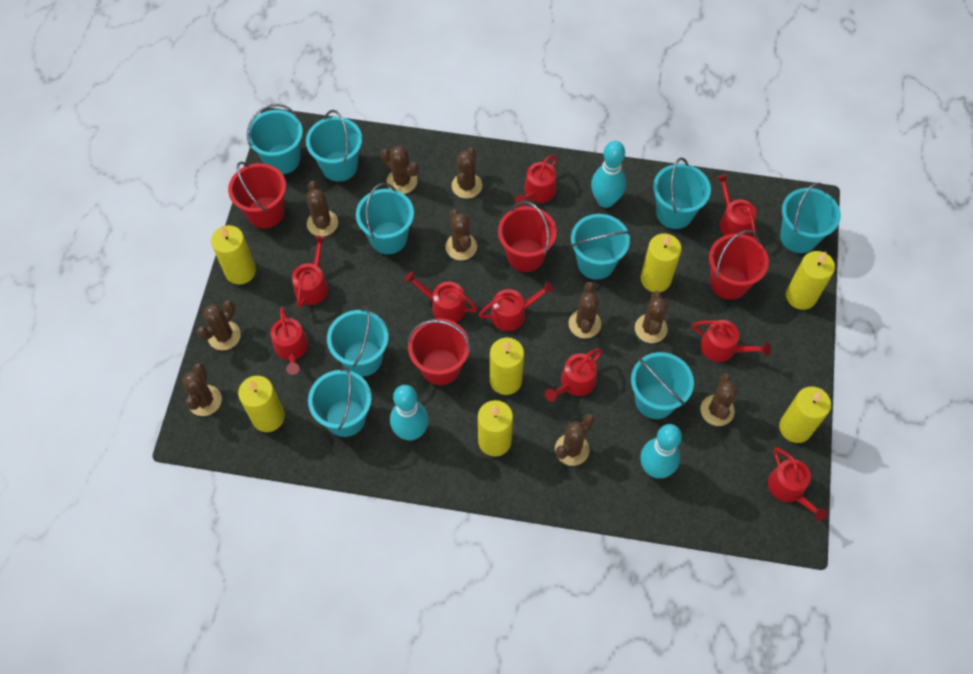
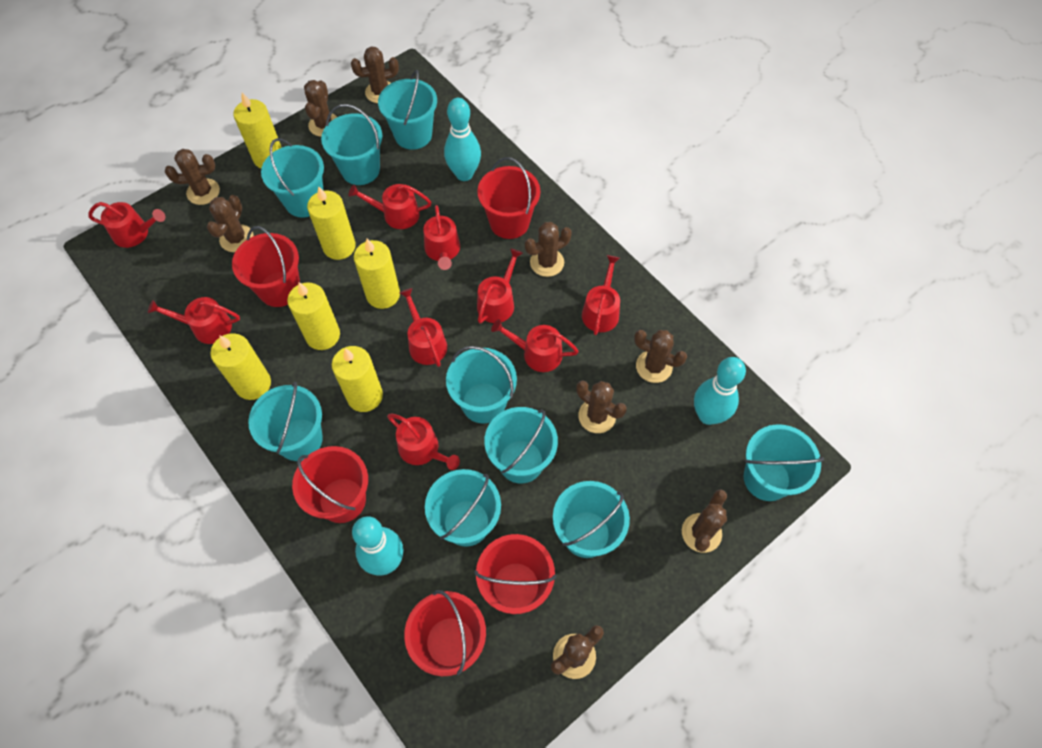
brown cactus: [182,363,222,416] [197,300,241,350] [307,181,338,236] [381,146,419,194] [445,209,477,260] [452,147,482,199] [555,414,595,466] [569,282,601,338] [635,291,668,343] [700,373,738,426] = 10 -> [165,149,220,205] [207,195,254,252] [304,80,337,137] [351,47,399,103] [525,222,572,277] [551,625,604,679] [577,380,627,433] [634,330,687,383] [682,489,727,553] = 9
red bucket: [228,161,286,229] [407,319,471,385] [498,201,557,272] [709,230,769,300] = 4 -> [232,226,300,307] [292,446,368,523] [404,590,486,676] [475,534,556,614] [477,157,540,239] = 5
yellow candle: [211,225,256,284] [238,376,285,432] [478,400,513,456] [490,338,524,395] [640,233,682,292] [779,387,831,443] [786,251,835,310] = 7 -> [210,333,271,400] [233,92,282,168] [287,282,340,350] [307,186,356,260] [332,346,383,412] [354,238,400,309] = 6

